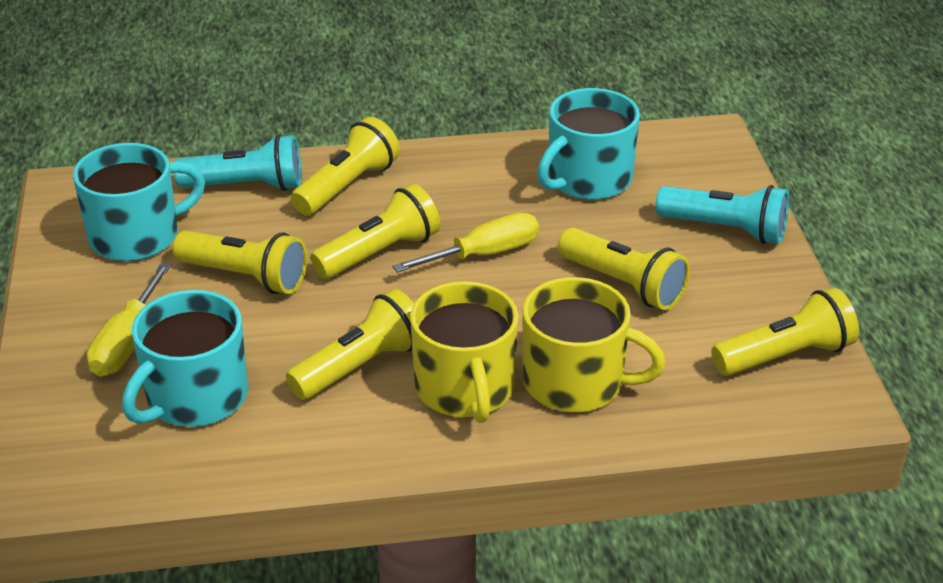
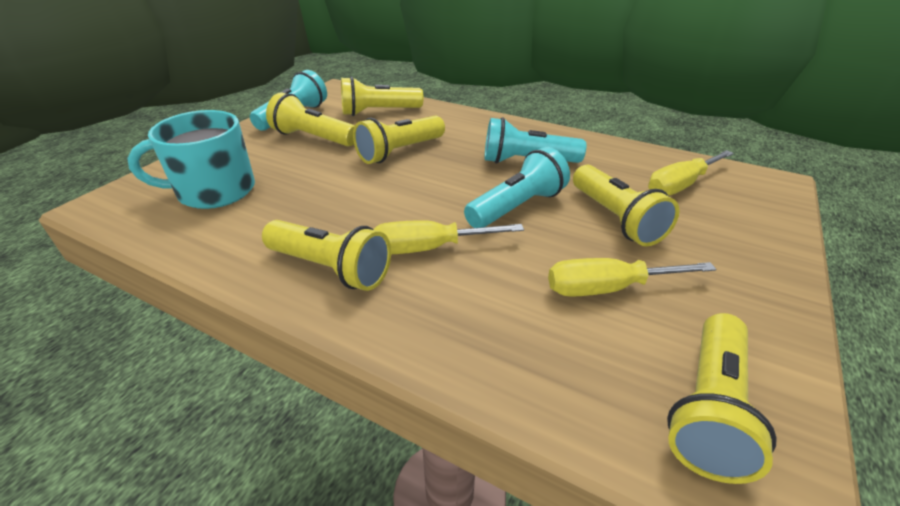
turquoise flashlight: [174,134,302,191] [655,185,789,244] = 2 -> [250,70,327,131] [464,147,570,228] [484,117,586,164] = 3
turquoise mug: [73,143,205,261] [122,290,248,427] [537,88,640,200] = 3 -> [127,110,255,209] = 1
yellow mug: [410,281,518,423] [523,277,665,412] = 2 -> none = 0
yellow screwdriver: [87,263,171,377] [392,213,539,273] = 2 -> [373,220,524,254] [548,258,716,297] [648,150,734,195] = 3

